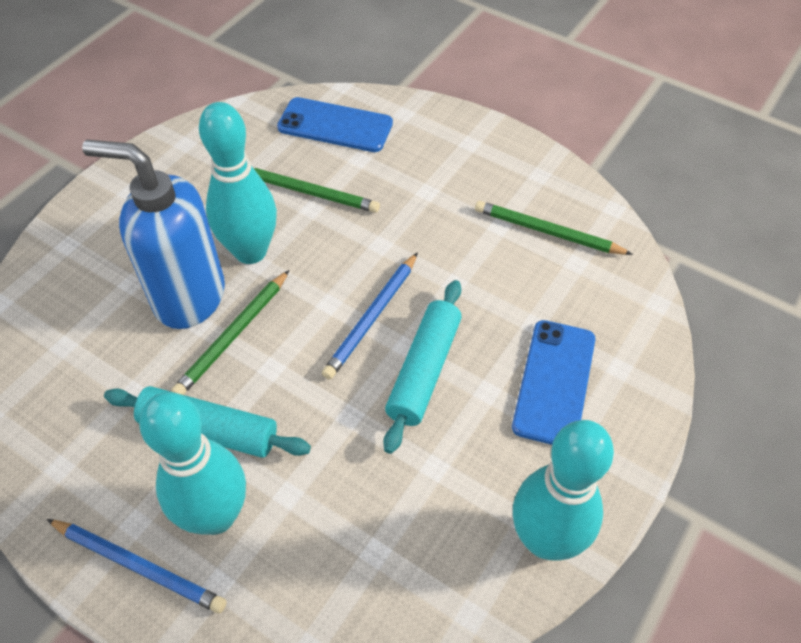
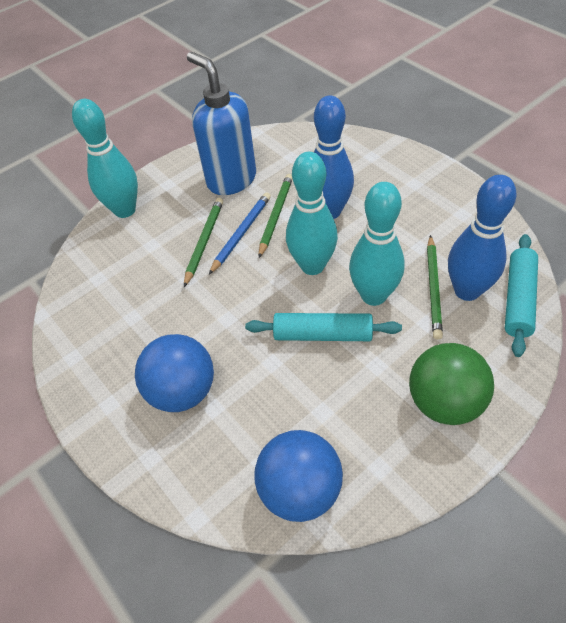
blue ball: none = 0 -> [135,334,214,412] [254,430,343,522] = 2
blue bowling pin: none = 0 -> [314,95,354,219] [448,175,517,301] = 2
blue pencil: [47,519,227,613] [322,252,418,379] = 2 -> [209,192,271,274] = 1
blue phone: [277,97,393,152] [512,320,595,445] = 2 -> none = 0
green ball: none = 0 -> [409,343,494,425] = 1

